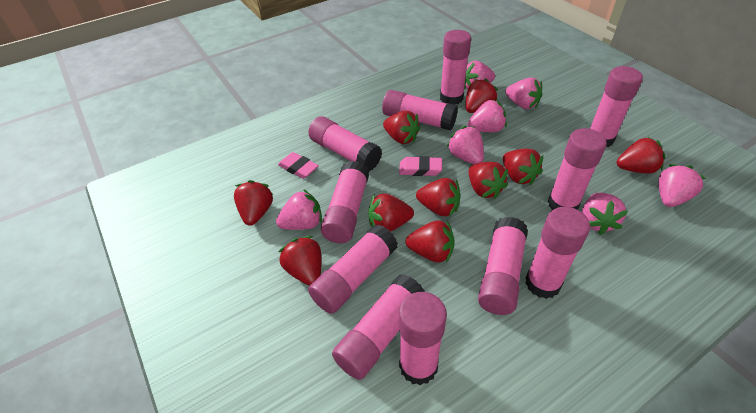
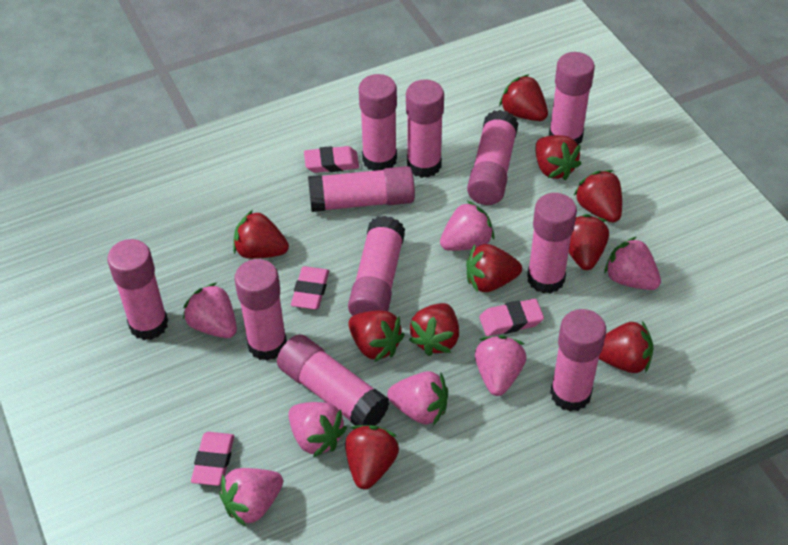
pink eraser: [278,152,319,179] [399,156,442,176] = 2 -> [191,432,234,486] [291,266,329,310] [304,146,359,173] [479,299,544,336] = 4

